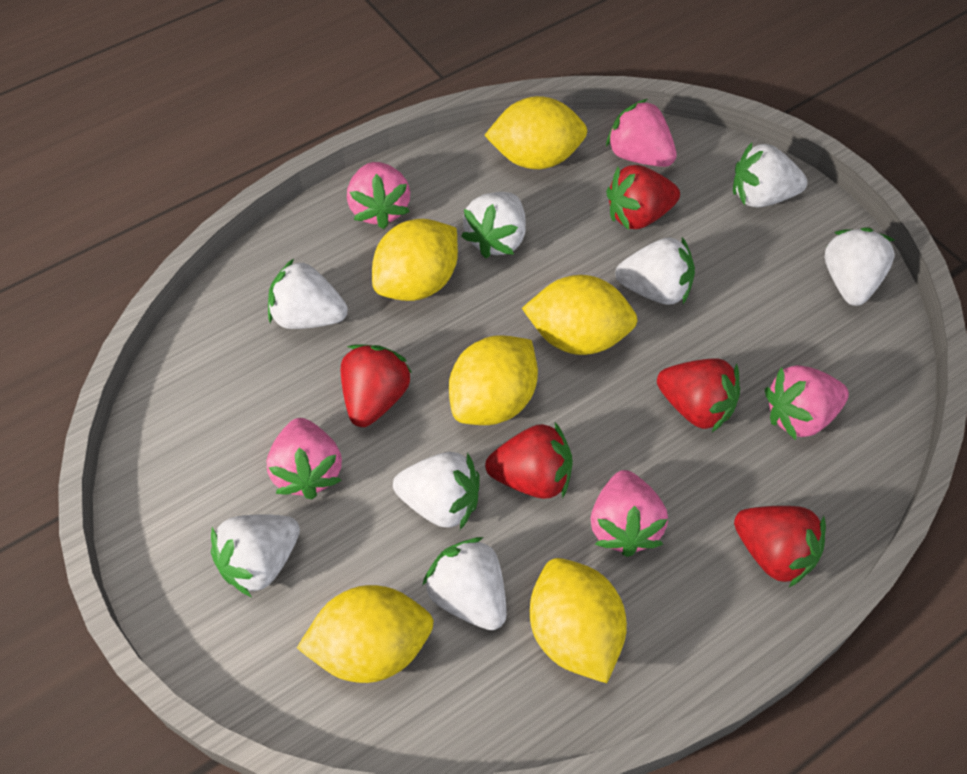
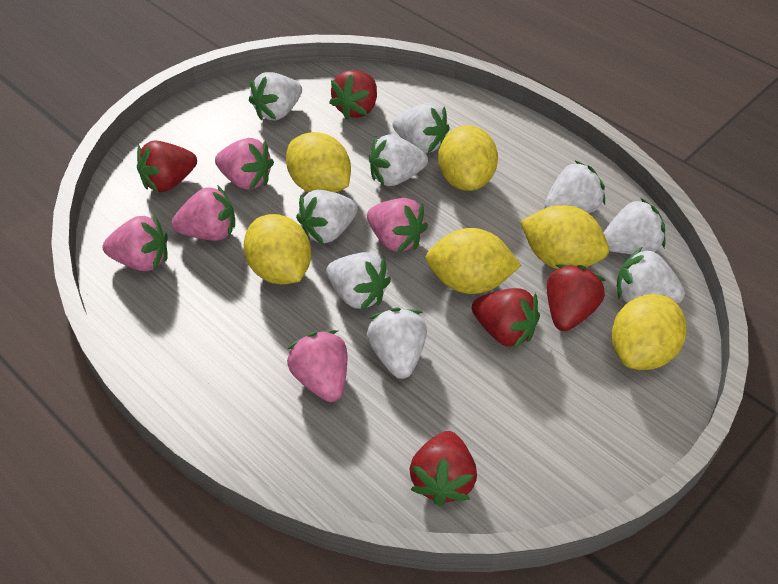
white strawberry: [211,514,300,597] [268,259,348,329] [393,452,480,530] [423,537,507,630] [461,192,526,259] [615,237,695,305] [733,143,807,207] [825,227,895,306] = 8 -> [249,72,302,120] [296,190,358,244] [326,252,391,311] [367,308,427,379] [369,134,428,186] [393,103,450,153] [544,161,605,213] [604,198,666,254] [617,247,685,303] = 9

